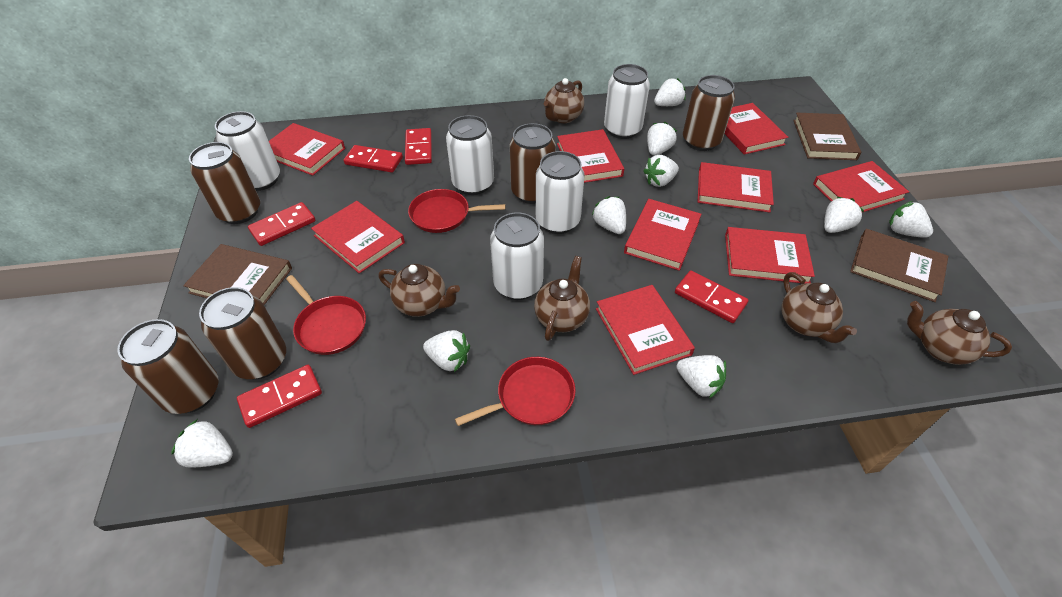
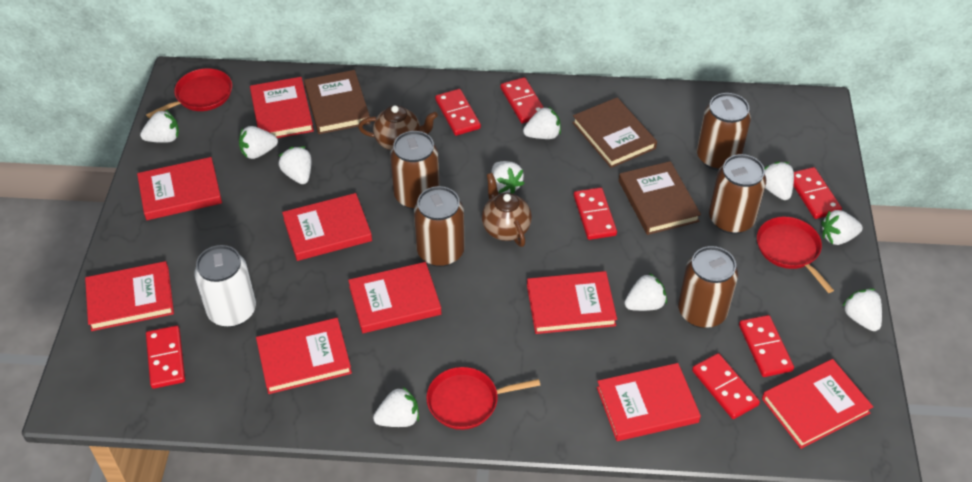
brown teapot: [378,264,460,317] [534,256,590,341] [544,78,584,123] [781,272,857,343] [907,301,1012,365] = 5 -> [358,105,438,150] [482,173,532,247] = 2
red domino: [237,365,322,428] [248,202,316,246] [344,145,403,173] [405,128,432,165] [675,271,748,323] = 5 -> [146,326,185,389] [435,89,481,136] [501,77,544,123] [574,187,617,240] [692,353,760,419] [739,315,794,377] [793,167,842,219] = 7
white can: [215,111,280,191] [446,115,494,195] [490,212,544,300] [536,151,585,234] [604,64,650,139] = 5 -> [194,245,256,327] = 1
white strawberry: [172,419,233,468] [423,330,470,372] [592,196,626,234] [643,155,679,187] [647,122,677,155] [654,78,686,106] [677,355,726,398] [824,197,864,233] [889,201,933,238] = 9 -> [140,110,179,143] [239,126,278,159] [279,147,311,184] [373,386,419,427] [491,161,525,194] [523,106,561,139] [624,273,667,311] [764,161,794,200] [821,210,863,245] [842,289,882,331] = 10

